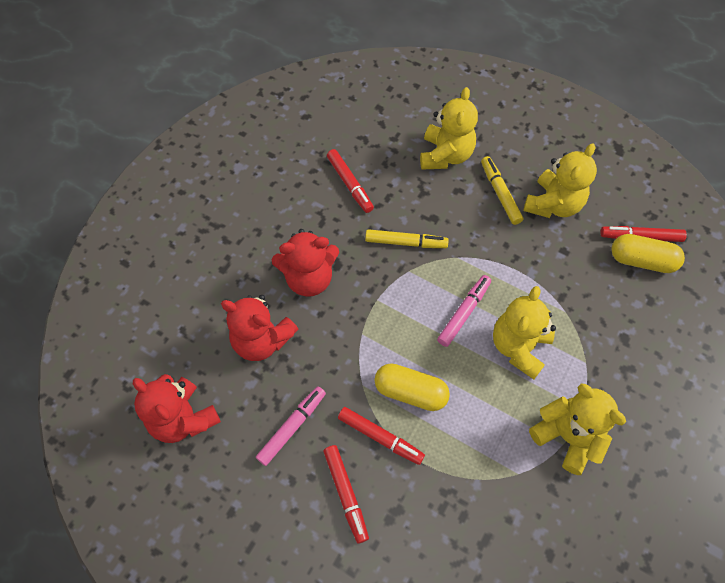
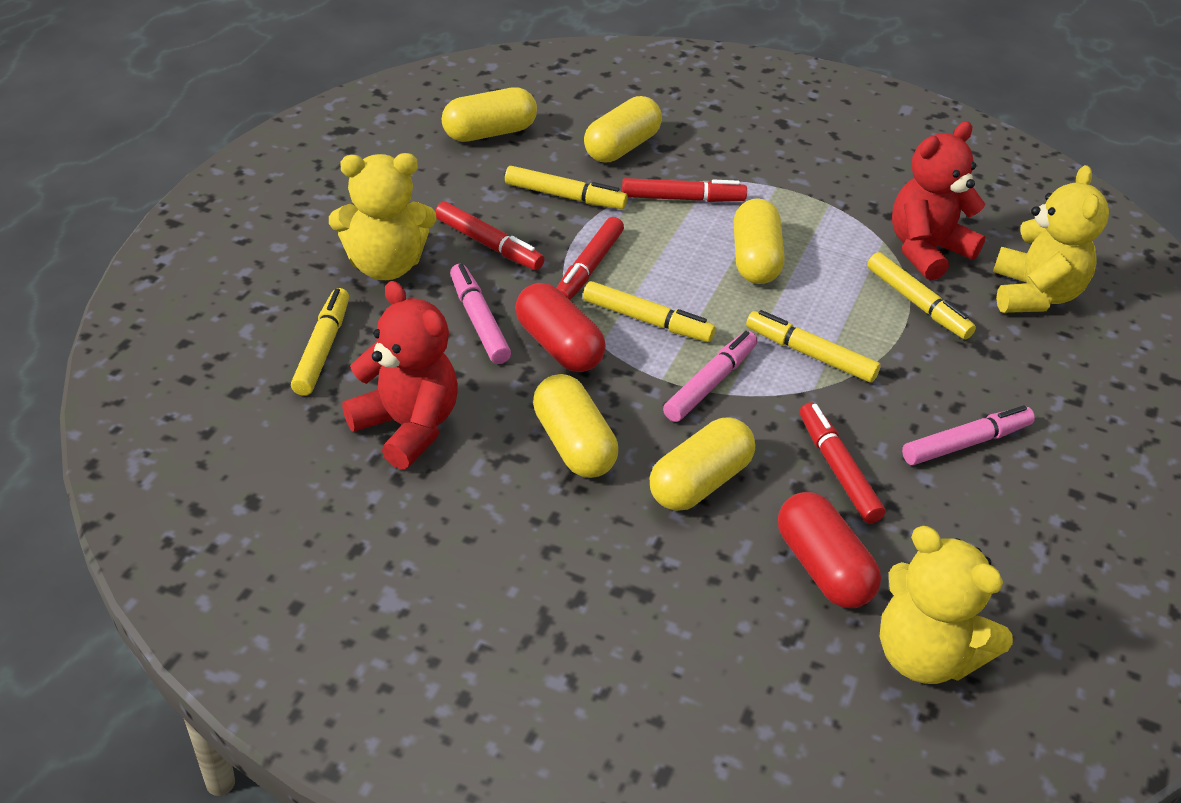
pink marker: [256,386,326,466] [437,275,491,347] = 2 -> [450,264,511,364] [663,331,757,422] [902,405,1035,465] = 3
red capsule: none = 0 -> [515,283,606,372] [778,492,881,608] = 2
red teddy bear: [133,374,221,443] [221,295,298,361] [272,229,339,297] = 3 -> [342,281,458,470] [892,122,986,281] = 2
yellow capsule: [375,363,450,411] [611,234,685,273] = 2 -> [442,88,537,142] [533,374,618,478] [584,96,662,162] [650,418,755,511] [734,198,784,284] = 5
yellow marker: [365,229,449,248] [481,156,523,225] = 2 -> [291,288,349,396] [505,166,628,209] [583,281,716,342] [746,310,881,382] [867,252,976,339] = 5
yellow teddy bear: [420,87,478,170] [493,286,556,379] [523,143,597,218] [529,383,626,475] = 4 -> [329,153,437,280] [879,526,1013,684] [993,165,1109,313] = 3

